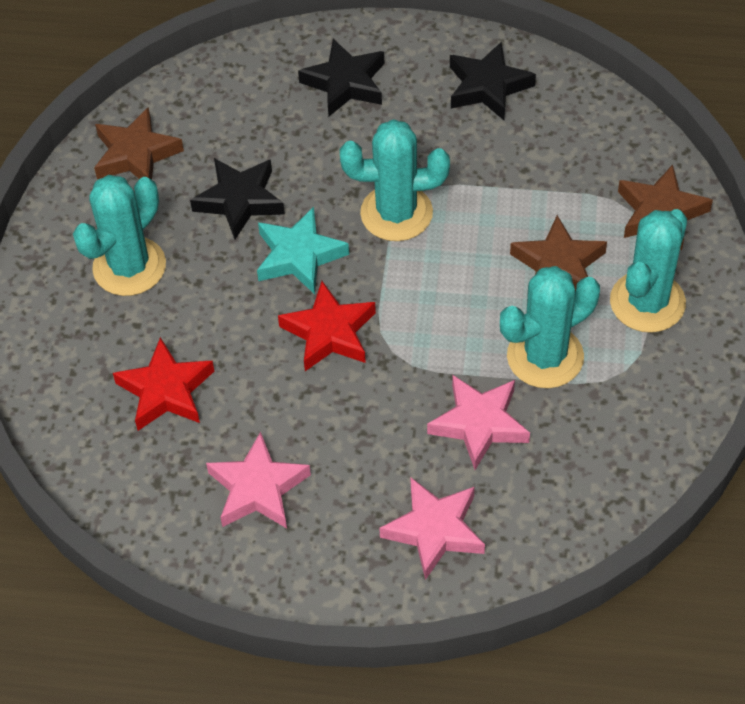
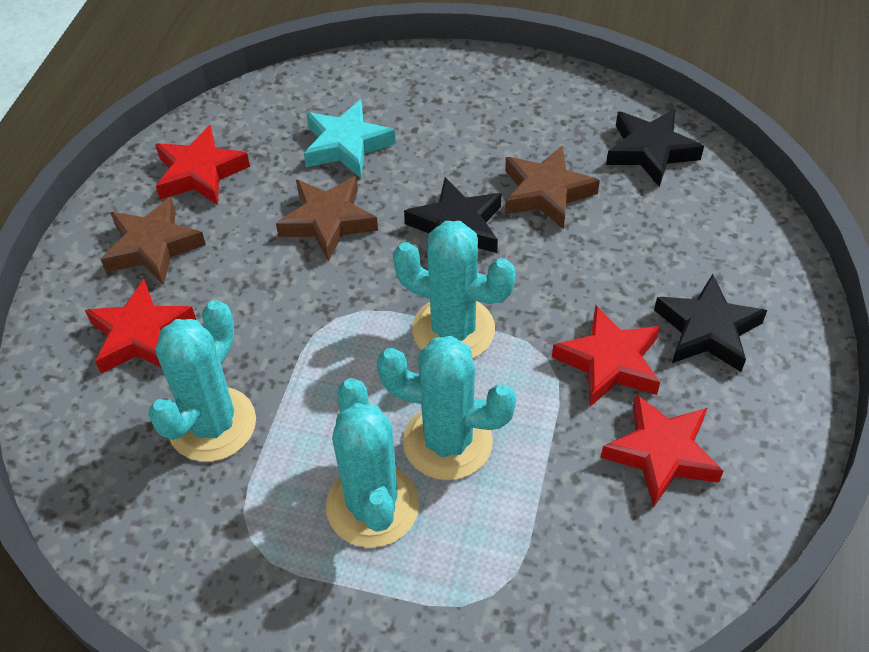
pink star: [206,432,311,528] [379,477,485,580] [427,375,530,470] = 3 -> none = 0
red star: [113,337,214,431] [278,281,376,371] = 2 -> [85,279,196,374] [155,125,250,205] [552,305,660,406] [601,394,724,508] = 4

